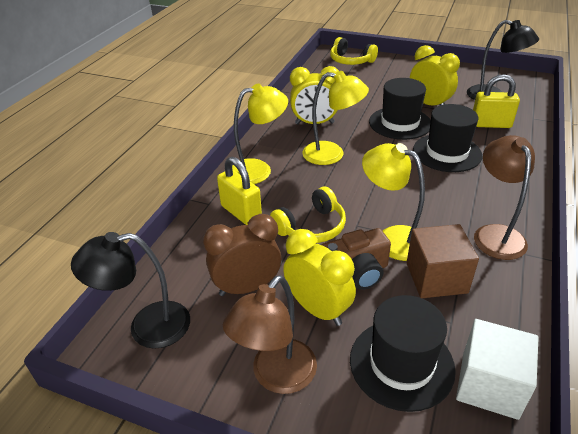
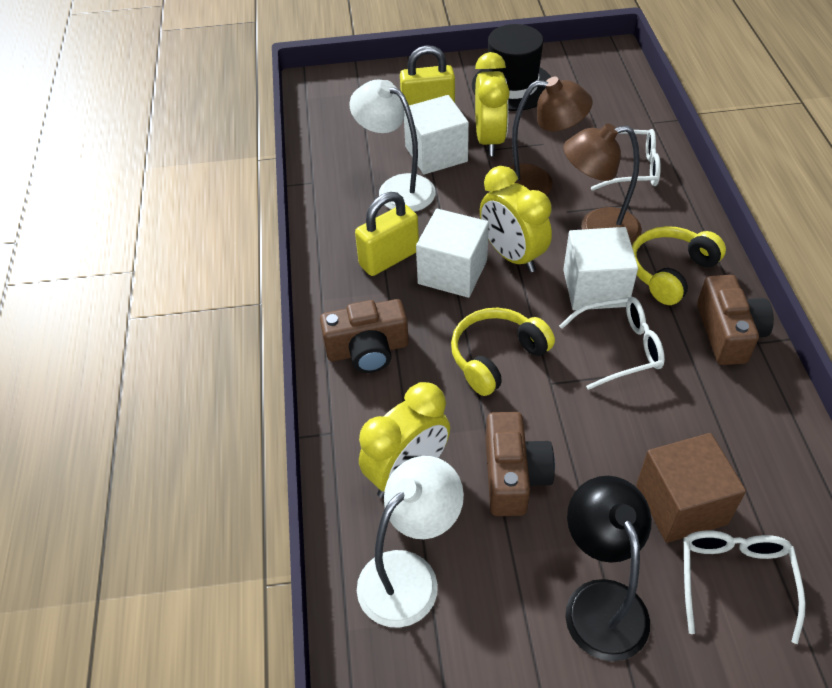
black hat: [350,295,456,412] [369,78,431,140] [413,104,482,172] = 3 -> [472,24,551,111] = 1
black lamp: [71,232,190,349] [467,20,539,100] = 2 -> [565,476,652,661] = 1
brown camera: [321,228,391,290] = 1 -> [320,299,409,373] [486,412,555,516] [697,275,774,365] = 3
brown clock: [203,214,281,296] = 1 -> none = 0
white cube: [456,319,539,420] = 1 -> [404,95,469,175] [416,209,489,298] [563,227,638,310] = 3
white glasses: none = 0 -> [559,297,665,390] [591,129,661,191] [684,530,806,644] = 3
white lamp: none = 0 -> [349,80,436,212] [357,456,464,628] = 2
yellow lamp: [232,84,288,184] [302,71,369,165] [362,143,425,261] = 3 -> none = 0

